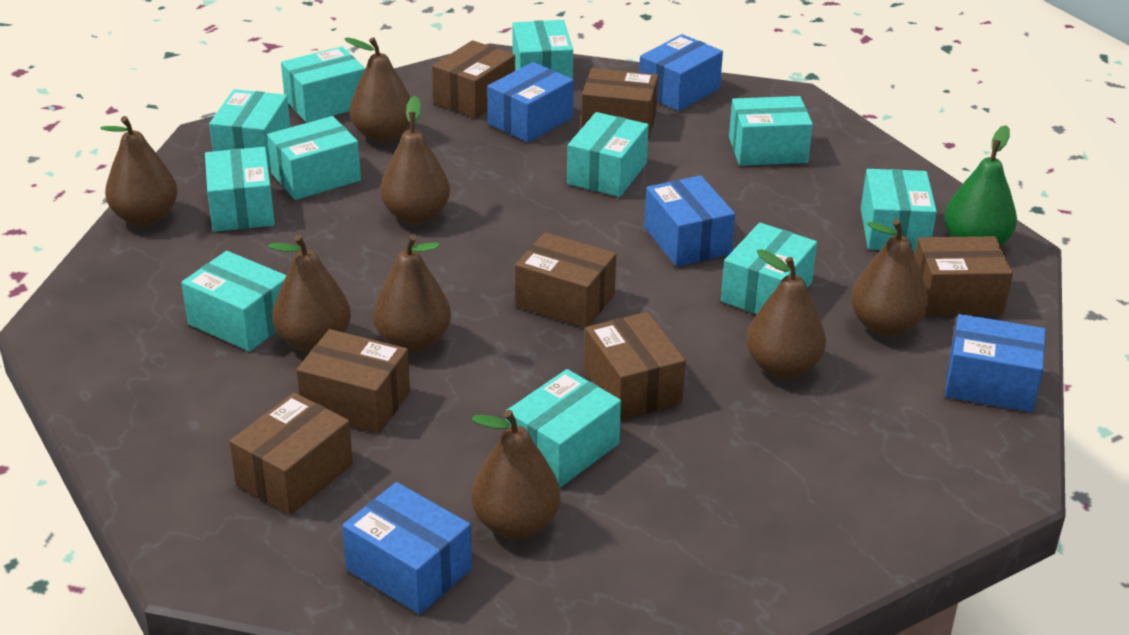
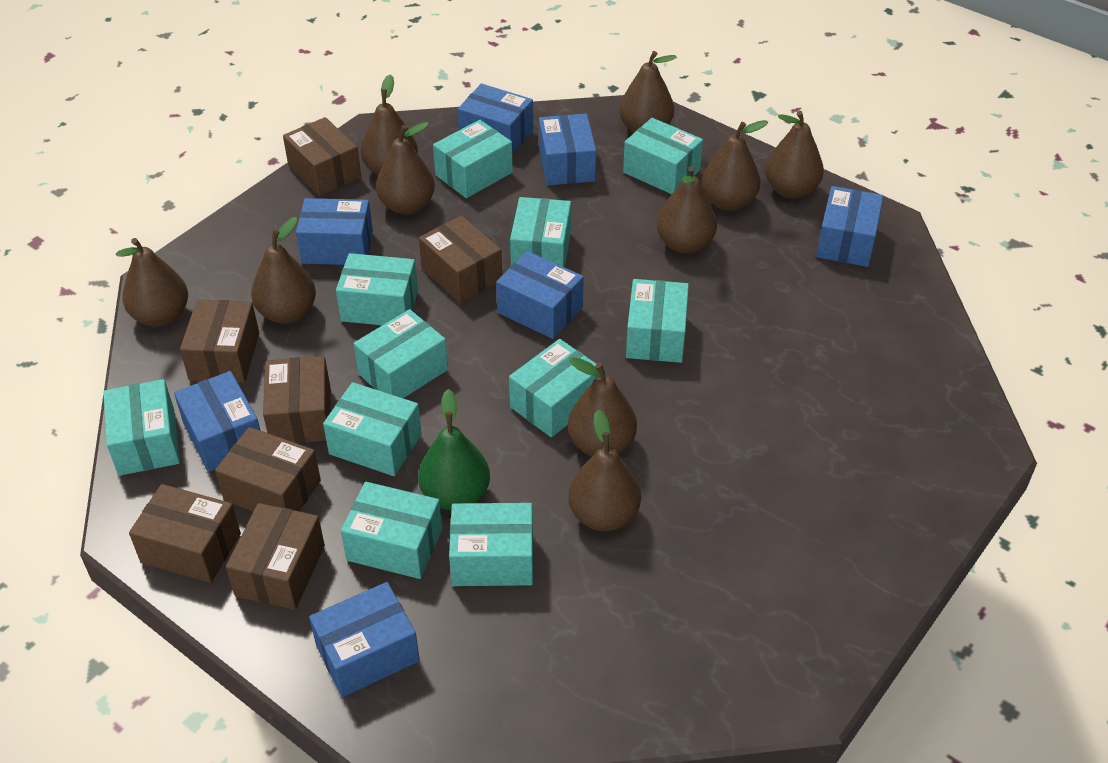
blue box: [342,482,472,615] [487,62,574,142] [639,34,723,111] [644,175,735,267] [945,314,1046,412] = 5 -> [174,371,260,472] [296,198,373,265] [309,582,420,697] [458,84,533,155] [496,251,584,339] [539,114,596,185] [816,186,883,267] = 7
brown pear: [101,116,178,226] [268,235,351,353] [345,37,411,143] [373,234,451,352] [380,96,450,224] [471,410,561,539] [746,249,826,379] [851,219,929,336] = 8 -> [116,238,188,327] [251,217,316,324] [361,74,418,175] [376,122,435,215] [568,357,637,456] [568,409,641,531] [619,51,677,133] [657,166,717,253] [702,120,768,211] [765,111,824,199] = 10

